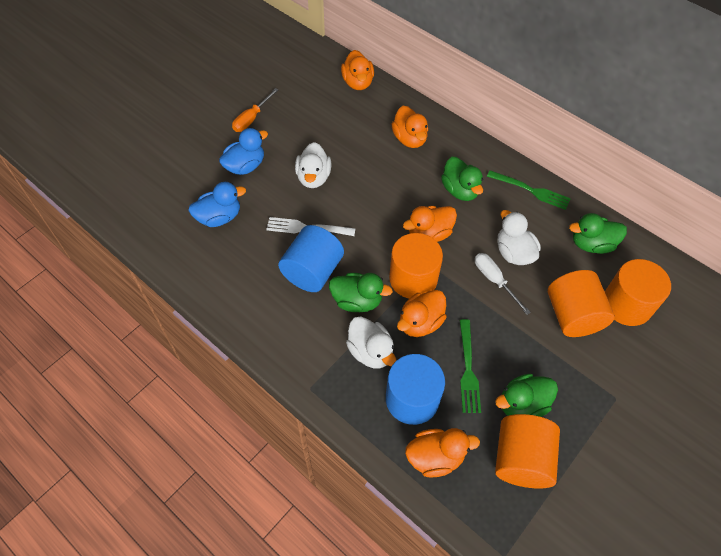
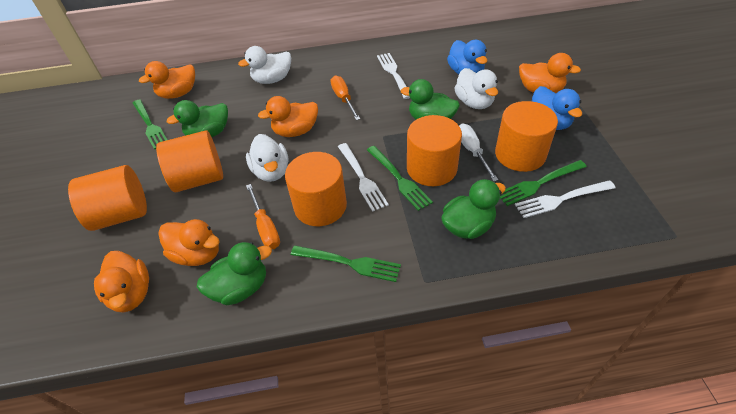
blue cylinder: [278,225,344,292] [386,354,445,425] = 2 -> none = 0
green fork: [460,319,481,413] [487,170,571,210] = 2 -> [133,99,167,150] [291,246,401,282] [367,146,433,211] [500,160,587,206] = 4
orange cylinder: [389,233,443,299] [495,414,560,489] [548,270,615,337] [605,259,671,326] = 4 -> [68,165,147,231] [156,130,223,192] [285,152,347,226] [407,115,462,186] [495,101,558,172] = 5
orange screwdriver: [232,88,278,132] = 1 -> [246,184,280,249] [331,76,360,120] = 2
white fork: [266,217,356,236] = 1 -> [338,143,389,212] [377,53,410,99] [515,180,615,218] = 3

